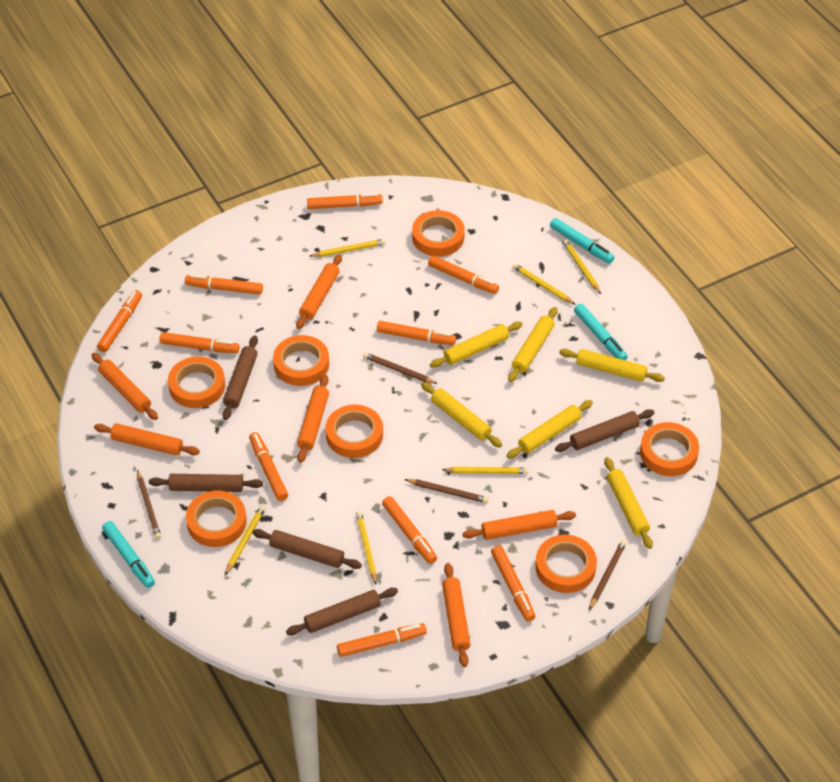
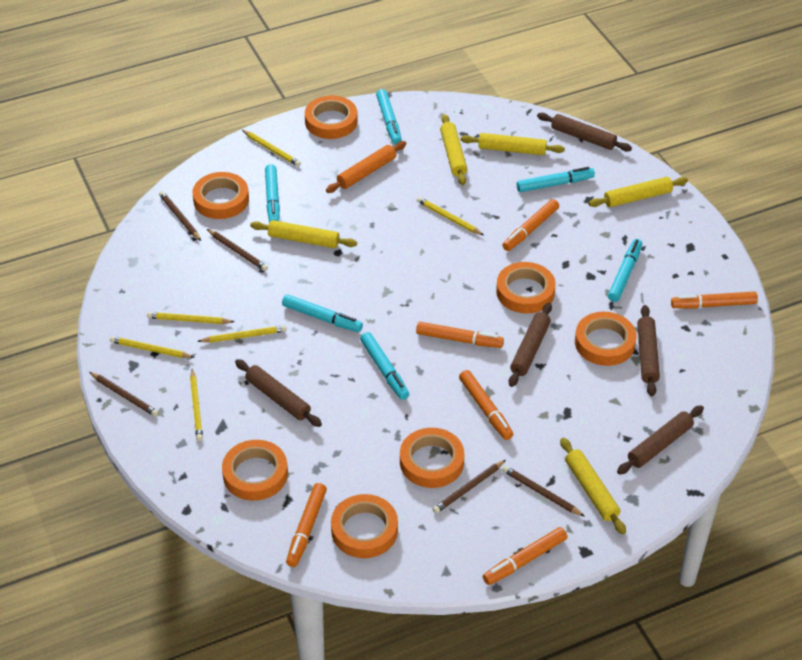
brown pencil: [137,470,161,539] [363,352,438,384] [404,479,488,503] [589,540,626,610] = 4 -> [89,372,159,417] [159,191,201,241] [207,229,268,271] [433,460,506,513] [502,466,585,517] = 5
orange marker: [97,290,142,352] [159,332,240,353] [185,274,263,295] [249,432,288,501] [307,193,383,209] [337,623,427,657] [377,321,456,345] [382,496,437,564] [428,255,499,294] [491,545,535,622] = 10 -> [286,483,327,567] [416,322,504,348] [459,370,513,440] [483,527,567,585] [502,199,559,251] [671,292,758,309] = 6
orange rolling pin: [92,353,158,420] [94,423,200,455] [296,254,342,329] [297,375,329,463] [442,563,470,667] [463,510,576,540] = 6 -> [326,141,406,193] = 1
turquoise marker: [102,521,155,588] [550,218,614,263] [574,304,628,360] = 3 -> [265,164,280,223] [282,294,363,332] [360,332,409,400] [376,89,402,145] [517,167,595,192] [608,239,642,302] = 6
yellow rolling pin: [421,382,502,447] [430,321,522,368] [507,400,593,459] [508,307,558,382] [559,349,665,382] [604,457,653,549] = 6 -> [250,220,357,248] [440,114,467,185] [461,133,565,155] [560,438,626,534] [588,177,688,207] = 5

